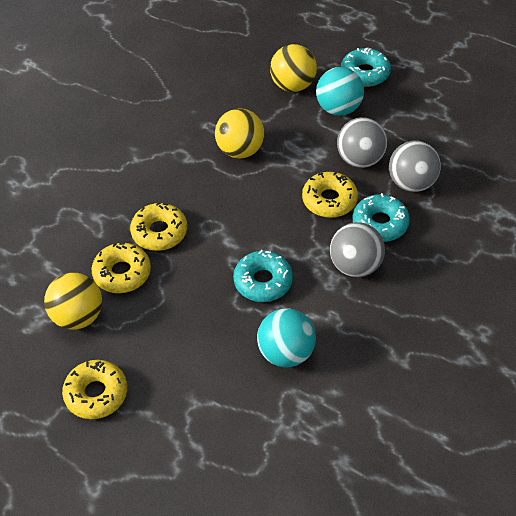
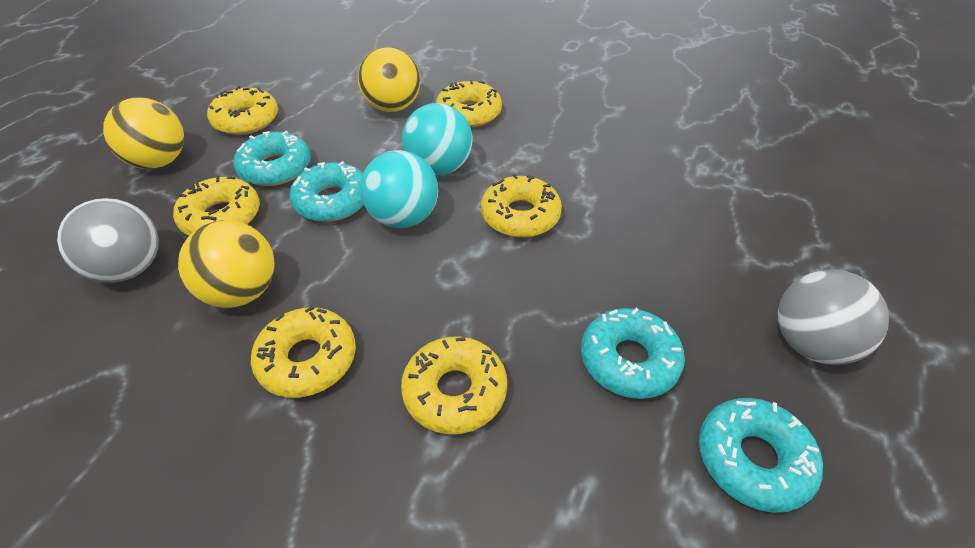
grey ball: [330,222,385,277] [337,117,387,168] [389,141,441,192] = 3 -> [57,198,159,283] [778,269,889,365] = 2
turquoise donut: [233,250,293,302] [341,48,391,87] [352,193,410,242] = 3 -> [234,131,311,186] [289,161,364,222] [581,308,685,399] [699,398,823,513] = 4
yellow donut: [62,360,127,419] [92,243,151,293] [130,202,187,251] [302,171,358,218] = 4 -> [173,176,260,235] [207,86,278,135] [251,306,356,398] [401,336,507,434] [436,80,502,127] [481,174,562,237] = 6

